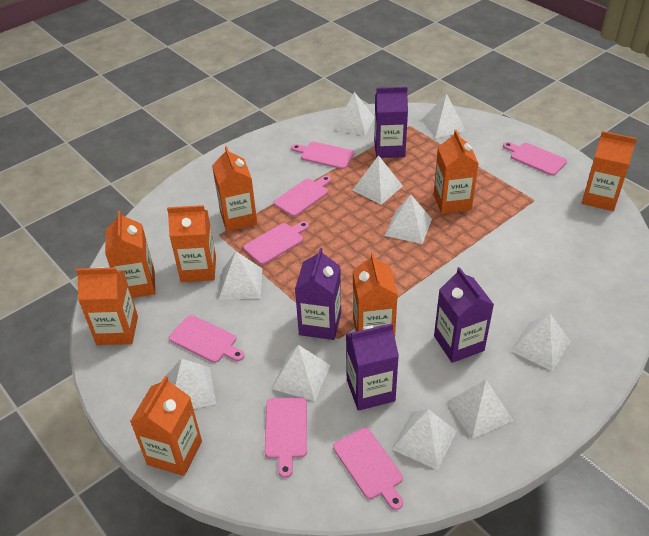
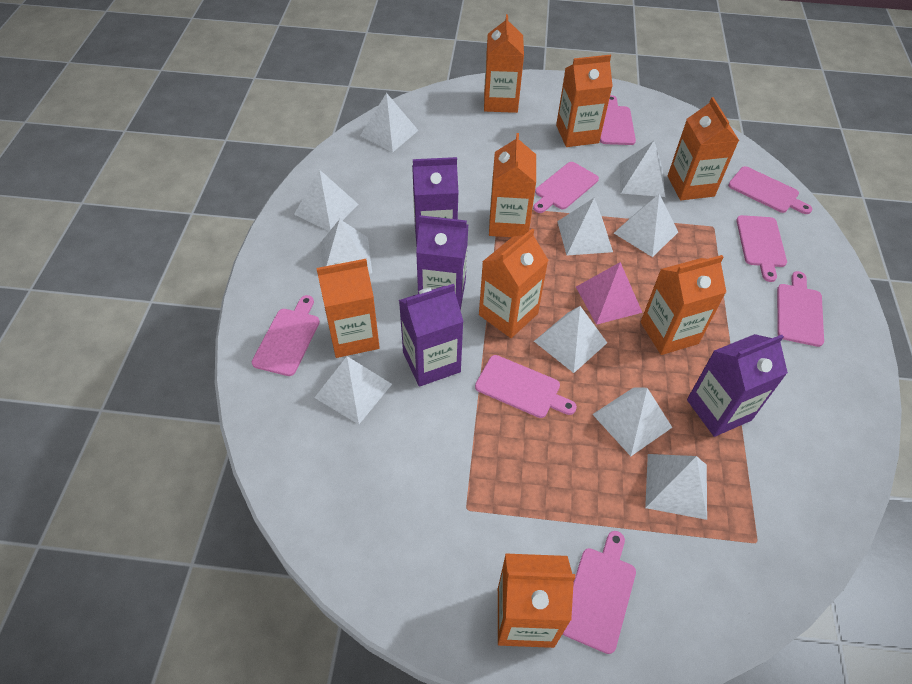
pink cutting board: [169,315,244,363] [243,221,309,265] [265,397,307,478] [273,176,331,217] [291,142,354,169] [333,428,403,510] [503,142,567,176] = 7 -> [252,295,320,376] [475,355,577,418] [533,162,599,213] [563,531,636,654] [600,95,636,145] [728,166,812,214] [736,215,787,282] [777,271,824,347] = 8
pink pyramid: none = 0 -> [576,262,642,325] = 1

